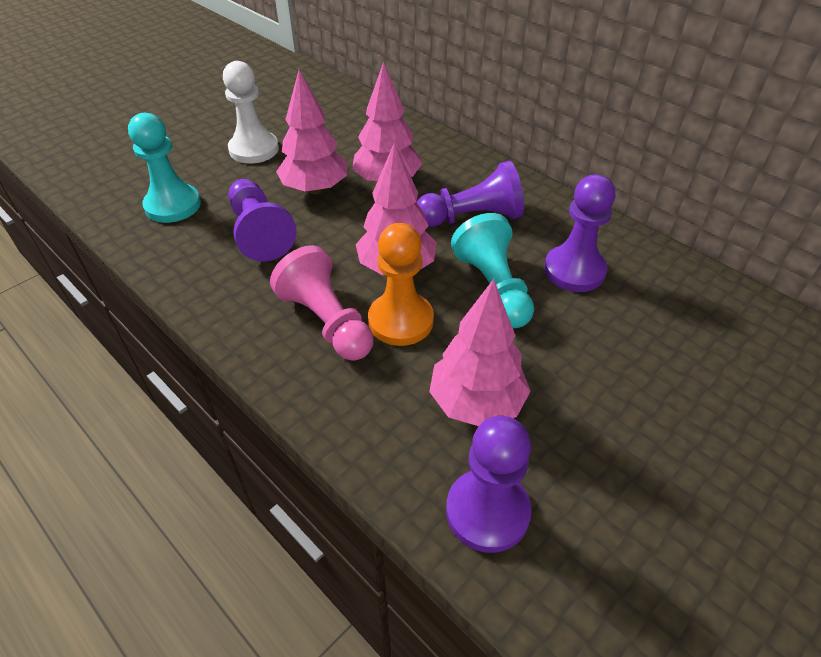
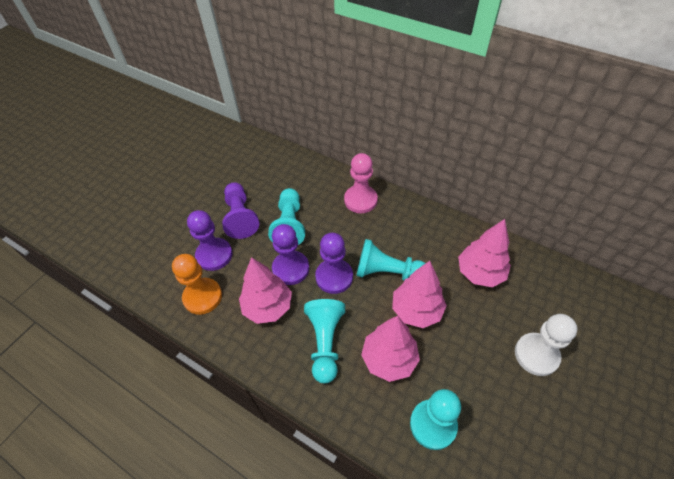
turquoise pawn: [128,113,201,223] [451,213,534,328] = 2 -> [268,188,305,245] [304,299,345,383] [356,239,425,281] [410,389,461,450] = 4

